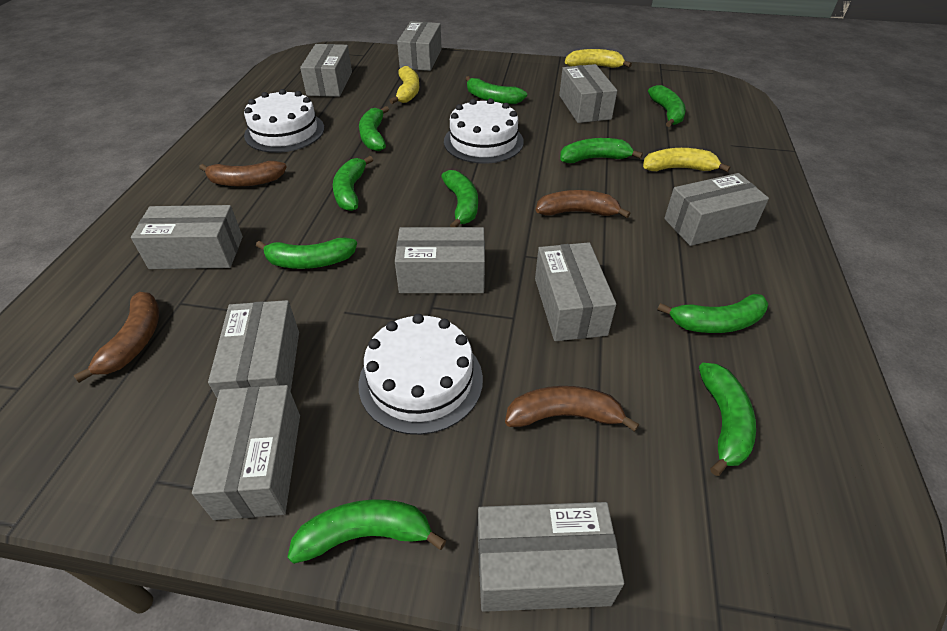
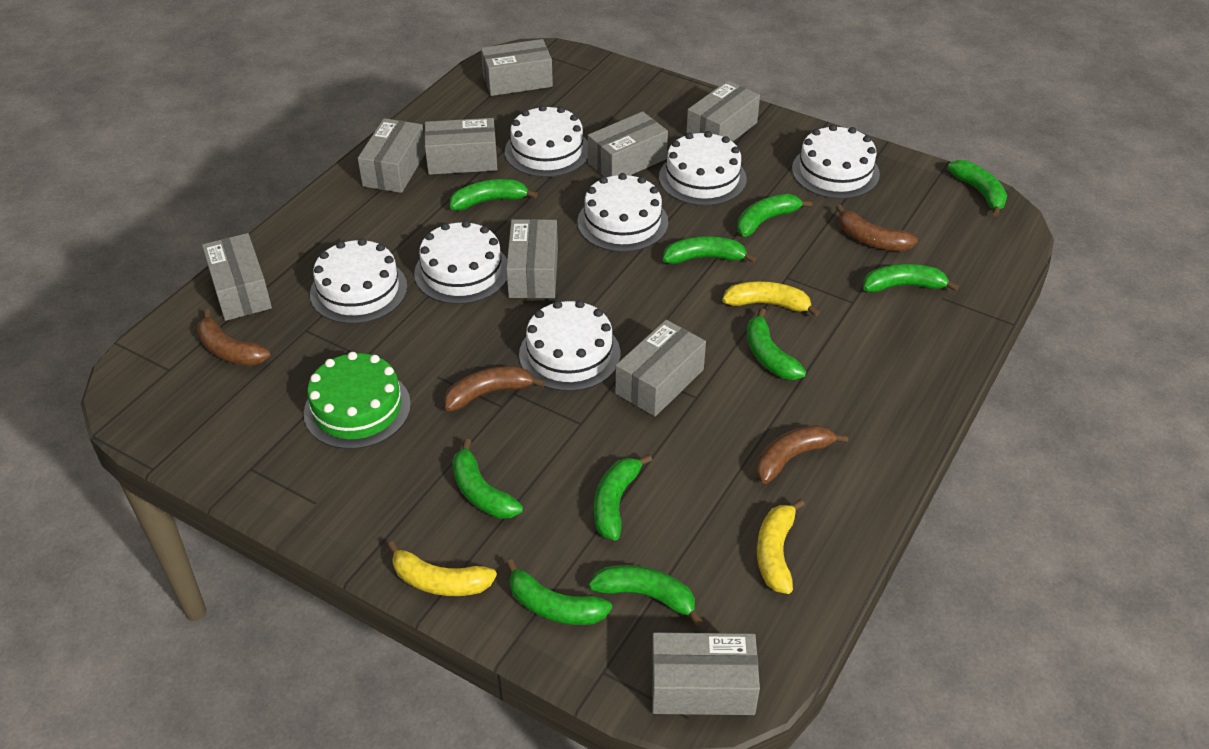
green cake: none = 0 -> [304,352,411,449] = 1
grey box: [131,205,243,269] [192,385,300,520] [208,300,299,398] [300,44,352,97] [395,227,485,293] [397,21,442,71] [478,502,624,612] [535,242,616,341] [559,64,617,123] [664,173,769,246] = 10 -> [202,233,272,321] [358,118,426,193] [424,118,497,175] [481,39,553,96] [506,219,558,298] [588,111,668,177] [615,320,706,417] [651,632,760,715] [686,80,760,142] = 9
white cake: [244,89,324,153] [358,314,483,435] [444,98,524,164] = 3 -> [310,238,407,324] [414,220,507,304] [505,105,588,177] [519,300,621,391] [577,173,668,252] [659,131,747,206] [792,125,880,199] = 7

